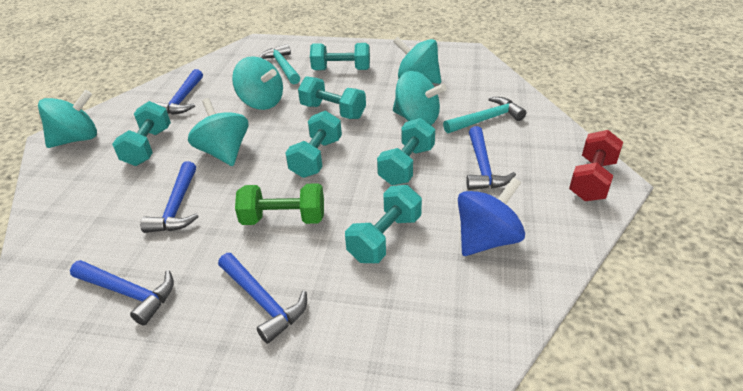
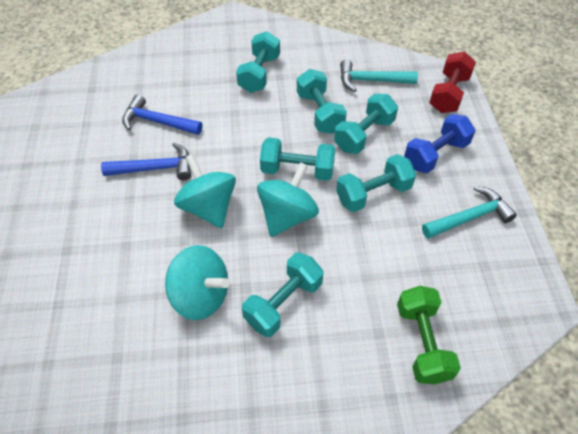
blue dumbbell: none = 0 -> [404,114,475,174] = 1
blue hammer: [70,260,174,325] [140,161,199,233] [153,69,203,115] [218,253,307,344] [466,126,516,190] = 5 -> [101,143,191,180] [122,95,202,135] = 2
blue spinning top: [458,177,525,256] = 1 -> none = 0
turquoise spinning top: [38,90,97,148] [188,98,248,166] [232,56,283,110] [393,37,441,84] [393,71,446,125] = 5 -> [165,245,229,320] [174,154,236,228] [257,162,319,237] = 3

